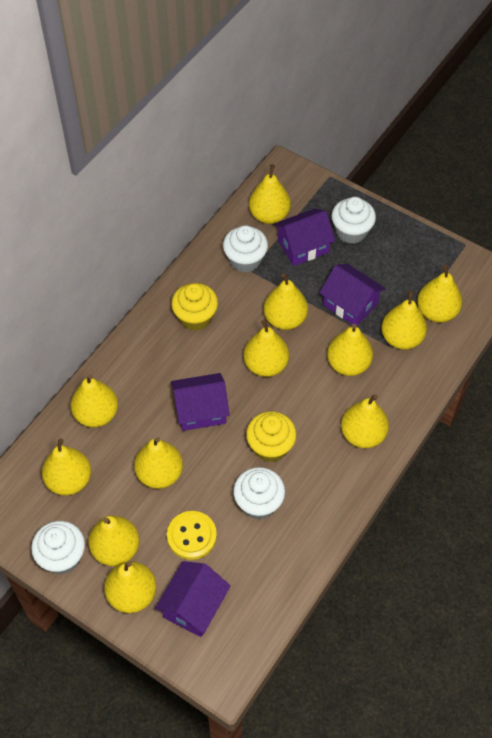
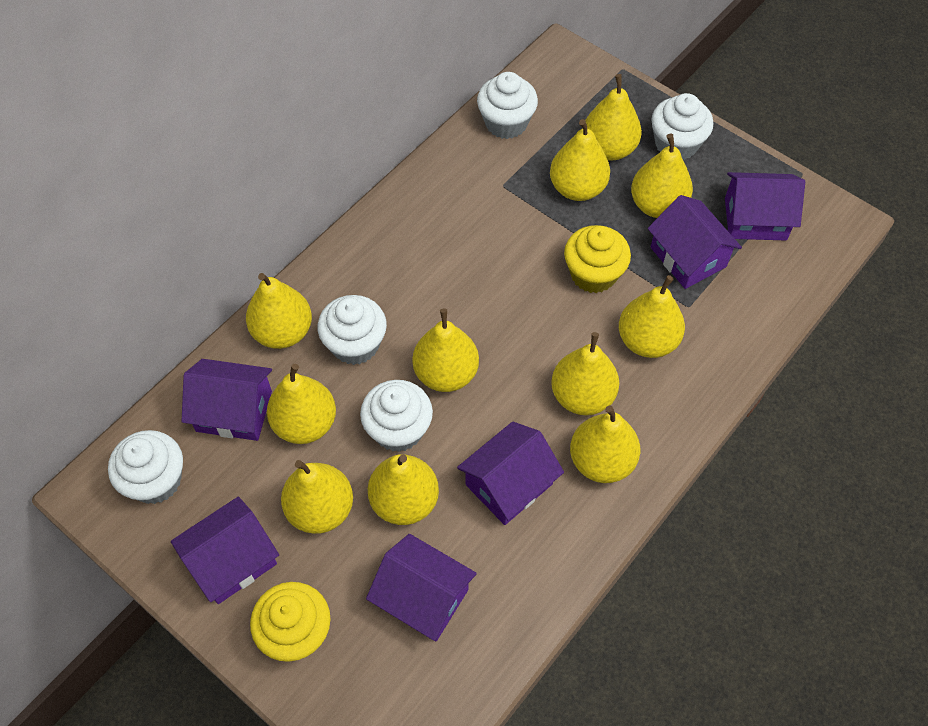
purple house: [155,561,231,637] [171,373,230,431] [274,209,335,266] [319,264,386,326] = 4 -> [171,497,279,604] [181,359,272,441] [366,534,477,641] [457,422,564,525] [648,195,742,289] [725,172,805,241] = 6
white cupcake: [31,521,85,574] [223,225,268,273] [233,467,285,519] [331,197,376,244] = 4 -> [108,430,183,504] [318,295,387,365] [360,380,433,452] [477,72,538,139] [651,93,713,160] = 5
yellow button: [167,511,217,560] = 1 -> none = 0
yellow pear: [42,438,91,495] [71,374,118,427] [88,516,139,566] [104,561,156,613] [134,437,183,489] [243,320,289,377] [249,165,291,224] [264,273,308,330] [327,324,373,376] [341,394,389,448] [381,291,427,350] [417,265,462,323] = 12 -> [246,273,312,349] [267,364,336,444] [281,460,353,534] [368,454,439,525] [413,308,479,392] [550,119,610,201] [551,332,619,415] [570,406,640,483] [585,74,642,161] [619,275,685,358] [631,133,693,218] = 11

